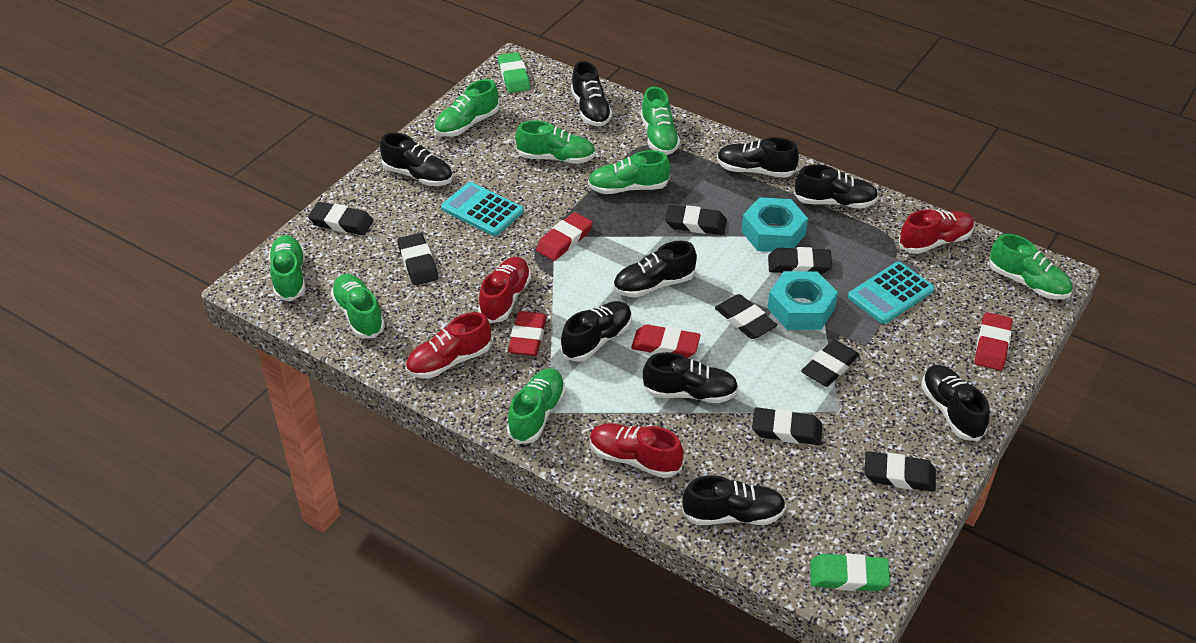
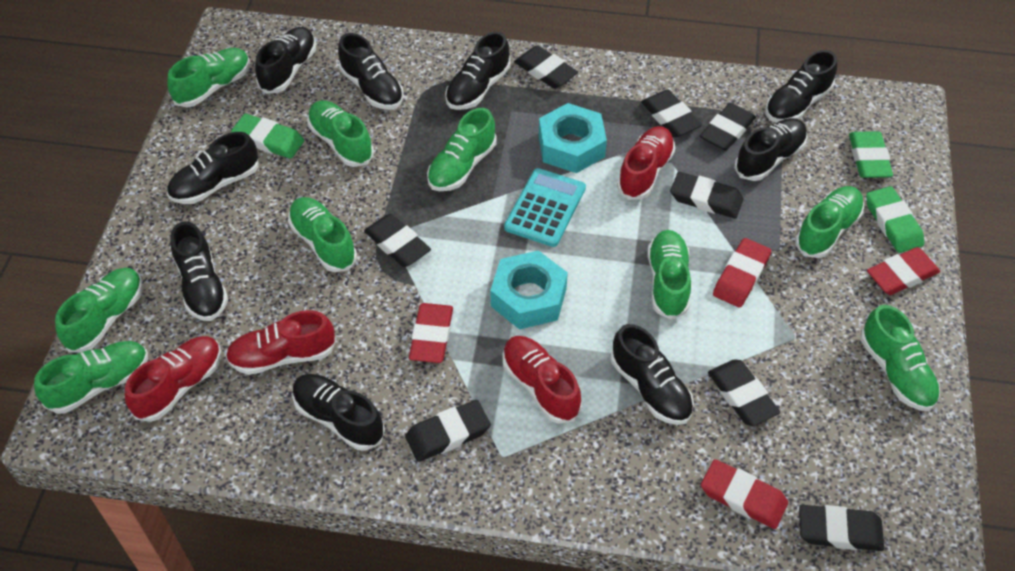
green eraser: [498,52,530,93] [810,554,890,591] = 2 -> [231,114,304,159] [849,131,893,178] [866,186,924,253] = 3
green shoe: [269,235,305,301] [331,274,385,338] [434,79,499,137] [507,368,566,444] [515,120,596,164] [588,150,670,194] [641,87,680,155] [990,234,1072,299] = 8 -> [34,341,148,414] [55,268,143,353] [167,48,250,107] [288,197,357,272] [307,100,374,167] [427,108,496,191] [647,230,691,320] [795,186,864,258] [860,305,940,411] = 9
turquoise calculator: [441,182,524,236] [848,262,935,324] = 2 -> [504,168,586,247] = 1

